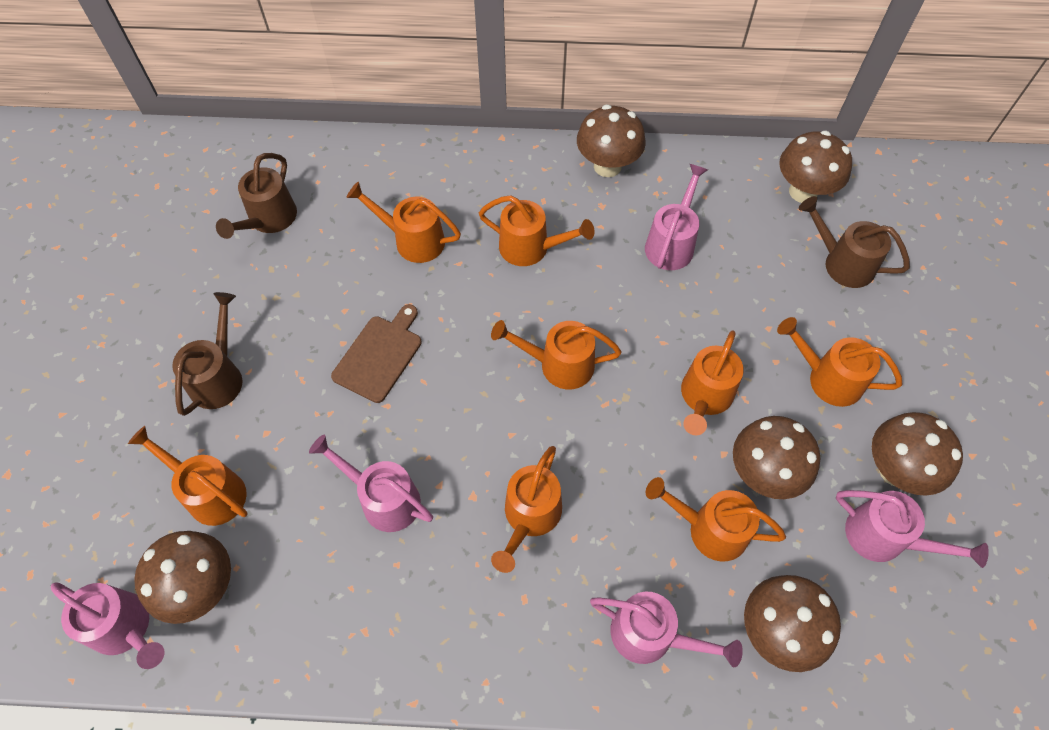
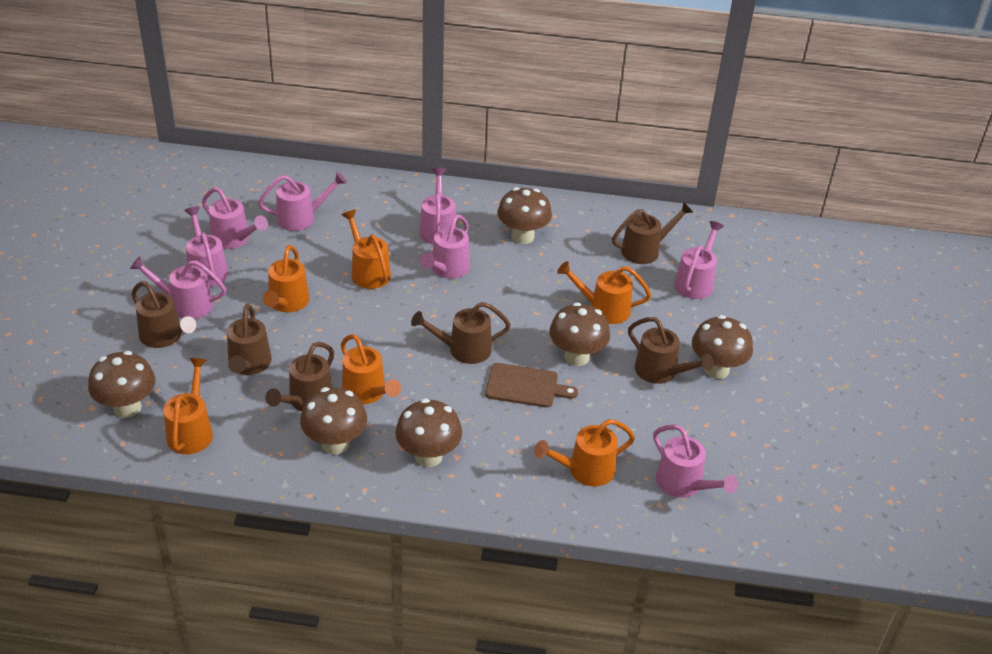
brown watering can: [172,292,243,416] [216,153,297,239] [799,196,910,288] = 3 -> [131,281,196,348] [227,304,272,375] [265,342,334,411] [411,302,511,364] [612,202,693,264] [628,317,714,384] = 6
orange watering can: [128,426,248,526] [347,182,461,263] [479,195,594,266] [491,320,622,389] [491,446,562,573] [646,477,786,561] [681,330,744,435] [777,317,902,407] = 8 -> [163,358,213,454] [263,245,310,312] [341,334,401,404] [342,210,391,289] [534,419,635,486] [557,261,651,324] = 6
pink watering can: [51,582,165,669] [309,434,433,532] [590,591,743,667] [645,164,708,270] [836,490,989,568] = 5 -> [130,256,226,319] [184,206,228,287] [202,187,268,249] [258,172,347,231] [419,168,456,244] [420,215,470,279] [653,424,738,498] [674,221,724,299] = 8

